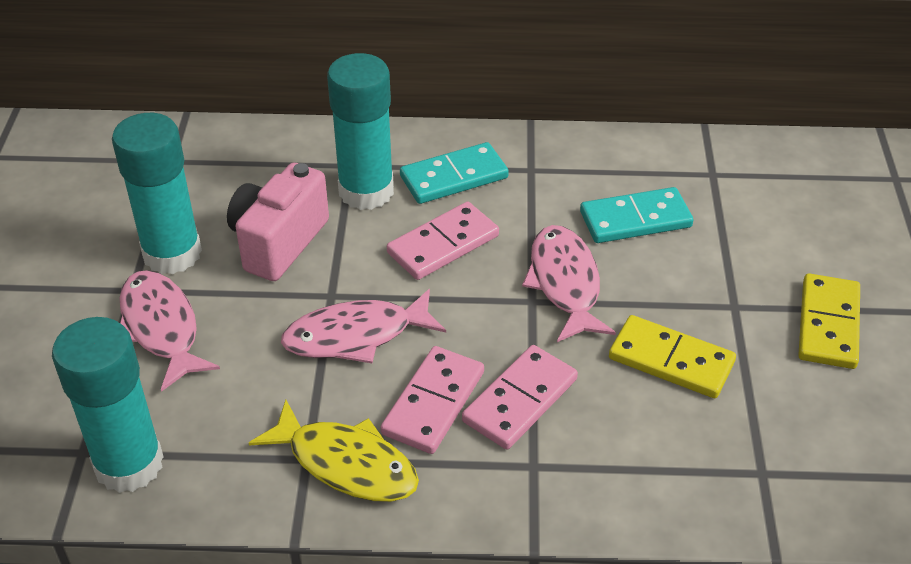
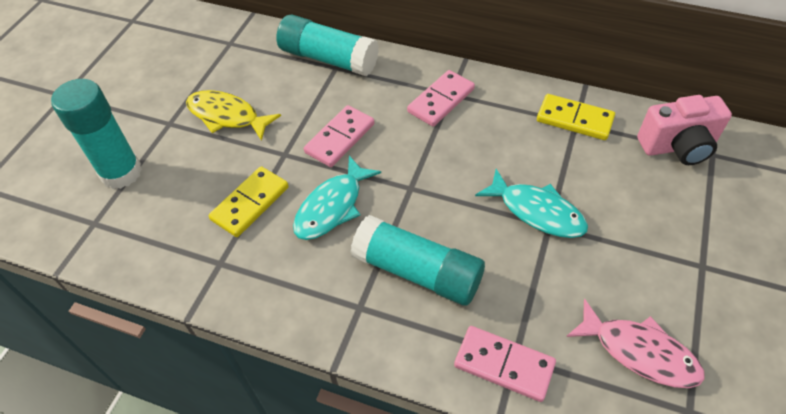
pink fish: [120,270,220,392] [281,289,446,363] [522,225,616,342] = 3 -> [566,299,705,388] = 1
turquoise domino: [400,142,509,204] [580,187,693,243] = 2 -> none = 0
turquoise fish: none = 0 -> [293,156,381,240] [475,169,588,238] = 2

